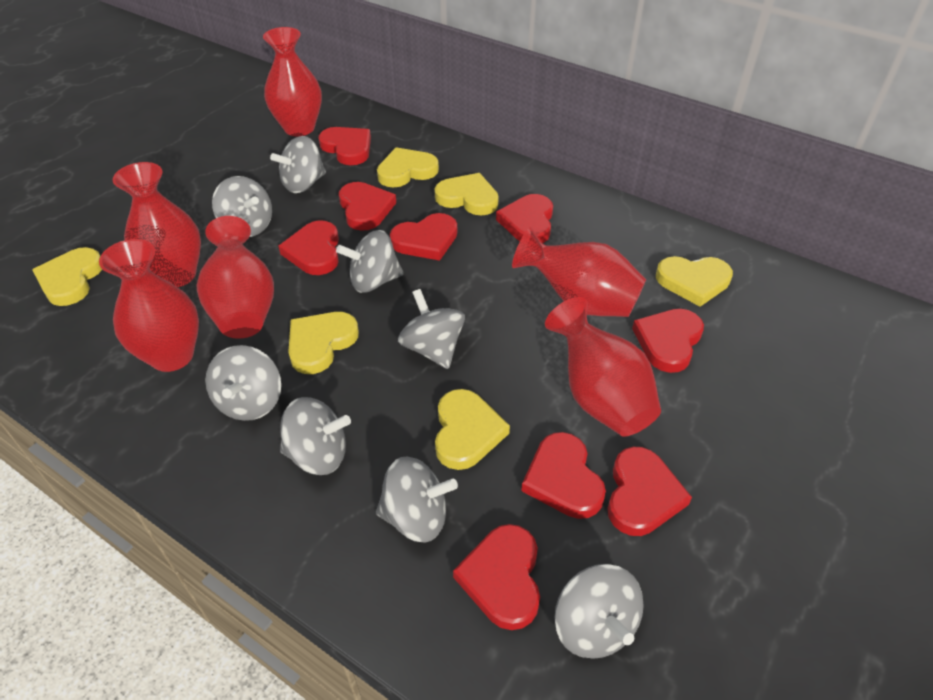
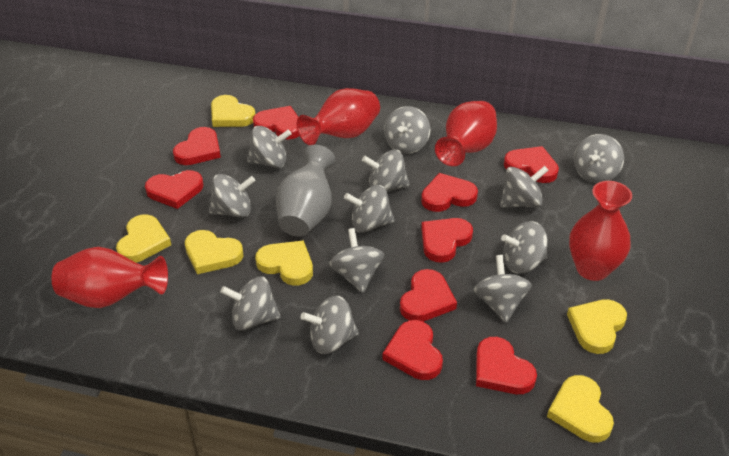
grey spinning top: [205,345,281,421] [212,176,272,237] [270,136,326,193] [280,397,351,475] [336,230,403,293] [376,457,458,543] [398,289,465,369] [555,564,644,659] = 8 -> [209,174,255,218] [220,276,281,330] [247,126,292,168] [301,296,359,354] [329,228,384,293] [344,185,395,233] [362,150,410,192] [384,106,430,154] [474,255,532,323] [500,166,549,208] [501,221,548,274] [574,134,624,183] = 12
grey vase: none = 0 -> [276,145,335,237] = 1
red vase: [99,239,199,372] [113,162,201,287] [197,216,274,339] [263,27,322,136] [512,227,646,317] [545,297,661,436] = 6 -> [52,247,168,308] [297,88,380,145] [435,101,497,166] [569,181,632,281] = 4

